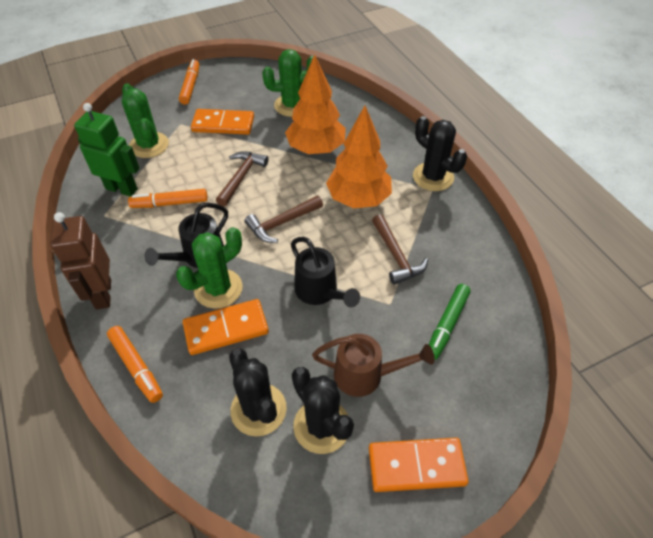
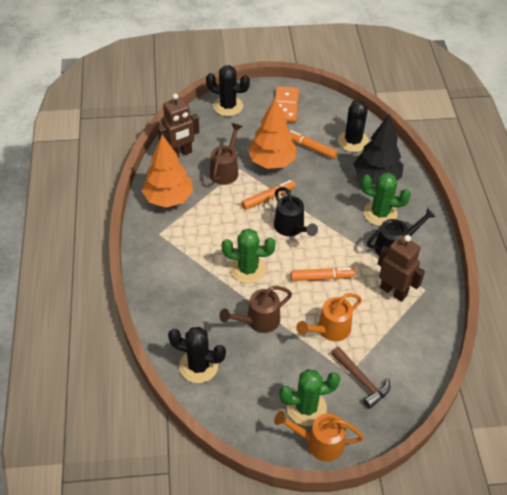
black tree: none = 0 -> [354,114,403,185] = 1
brown hammer: [216,151,268,207] [245,196,323,243] [372,214,428,285] = 3 -> [331,347,390,409] = 1
brown robot: [50,212,111,310] = 1 -> [158,93,199,158] [378,235,425,302] = 2
brown watering can: [312,334,435,397] = 1 -> [210,123,243,185] [219,286,292,333] = 2
green marker: [429,284,471,360] = 1 -> none = 0
green robot: [74,103,140,197] = 1 -> none = 0
orange domino: [183,299,269,355] [191,109,254,135] [369,438,469,492] = 3 -> [275,86,299,123] = 1
orange watering can: none = 0 -> [274,411,364,462] [296,293,362,341] = 2

